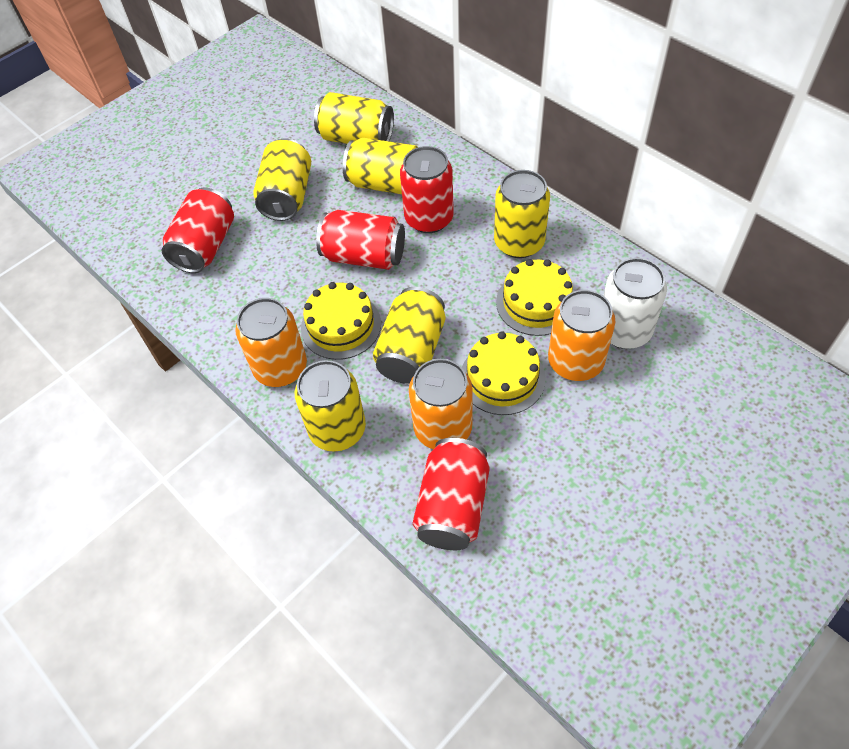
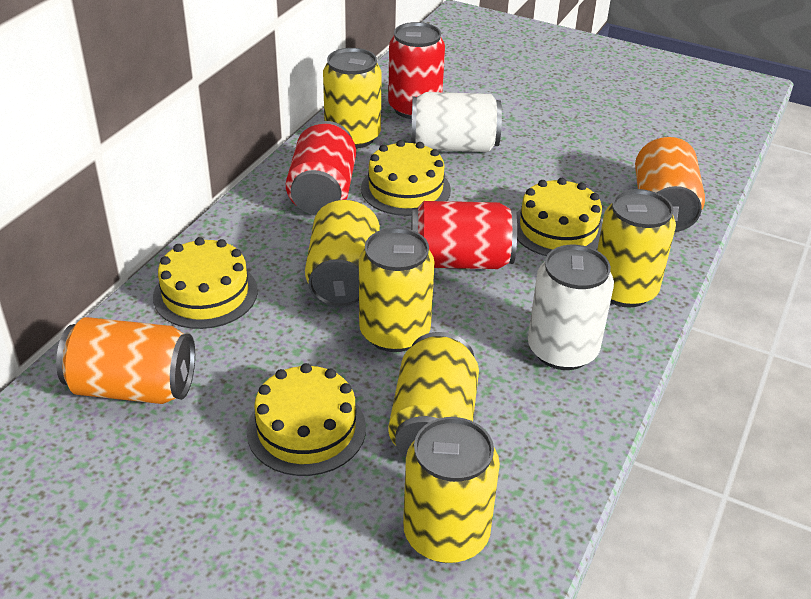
orange can: [235,298,307,387] [409,359,473,449] [548,290,615,381] = 3 -> [56,317,195,404] [635,137,705,232] = 2
red can: [162,188,234,273] [316,210,405,270] [400,146,454,233] [413,438,490,550] = 4 -> [286,121,356,215] [388,22,445,119] [411,201,517,269] = 3
white can: [603,258,667,349] = 1 -> [411,92,502,152] [528,245,614,370] = 2
yellow cake: [301,282,381,360] [462,331,546,415] [496,259,574,336] = 3 -> [153,237,258,329] [247,363,366,476] [361,140,451,216] [516,178,602,256] = 4

